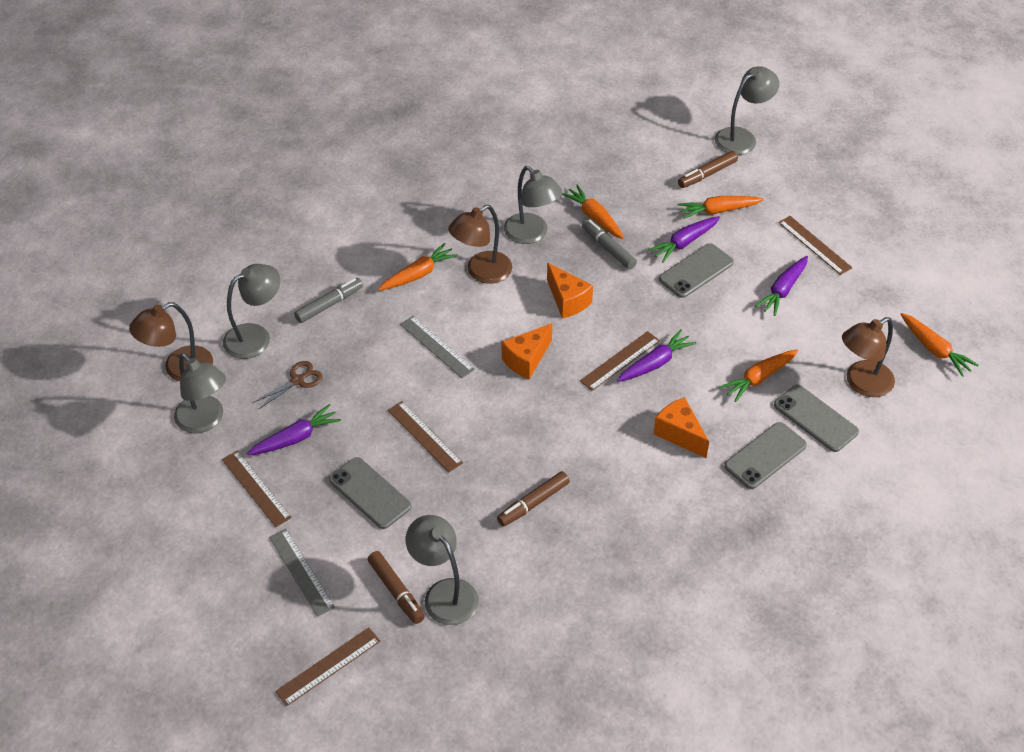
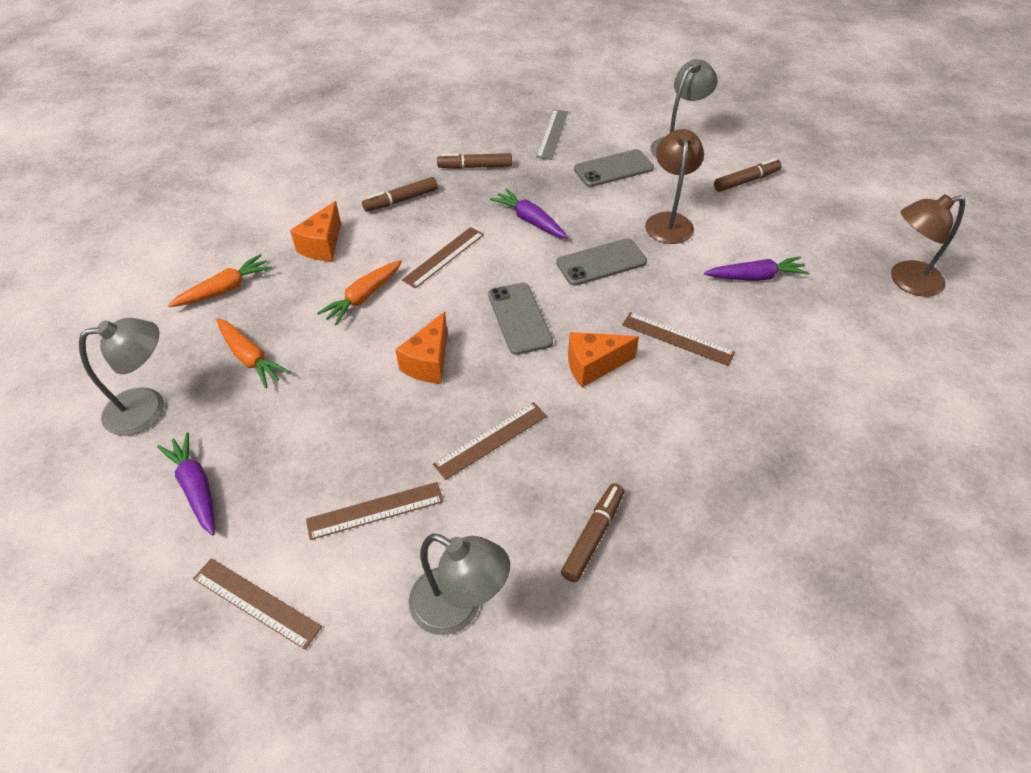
brown lamp: [129,302,213,381] [448,205,512,284] [842,317,895,397] = 3 -> [645,129,704,244] [891,194,965,297] = 2
brown marker: [367,551,425,624] [497,471,570,527] [678,151,738,188] = 3 -> [362,177,438,212] [437,153,512,169] [561,483,624,582] [714,158,782,192] = 4
brown scissors: [253,361,323,409] = 1 -> none = 0
grey lamp: [174,353,226,433] [223,264,280,359] [406,515,479,625] [504,166,563,244] [715,66,779,155] = 5 -> [79,318,164,436] [409,533,510,635] [650,59,718,157] = 3
grey marker: [294,278,363,323] [582,219,637,270] = 2 -> none = 0
grey phone: [329,457,411,529] [659,243,734,298] [724,422,807,489] [774,385,859,452] = 4 -> [488,283,553,355] [556,238,647,286] [574,149,654,187] = 3
grey ruler: [269,529,335,617] [400,316,475,378] = 2 -> [536,110,568,160] = 1
orange carrot: [378,243,458,291] [562,184,624,239] [677,196,764,219] [720,349,798,402] [900,313,979,377] = 5 -> [167,254,272,307] [216,318,290,388] [317,260,402,326] = 3
purple carrot: [246,404,341,456] [617,329,697,382] [648,216,720,263] [755,256,808,316] = 4 -> [157,432,215,536] [490,188,568,238] [704,256,809,281] = 3

